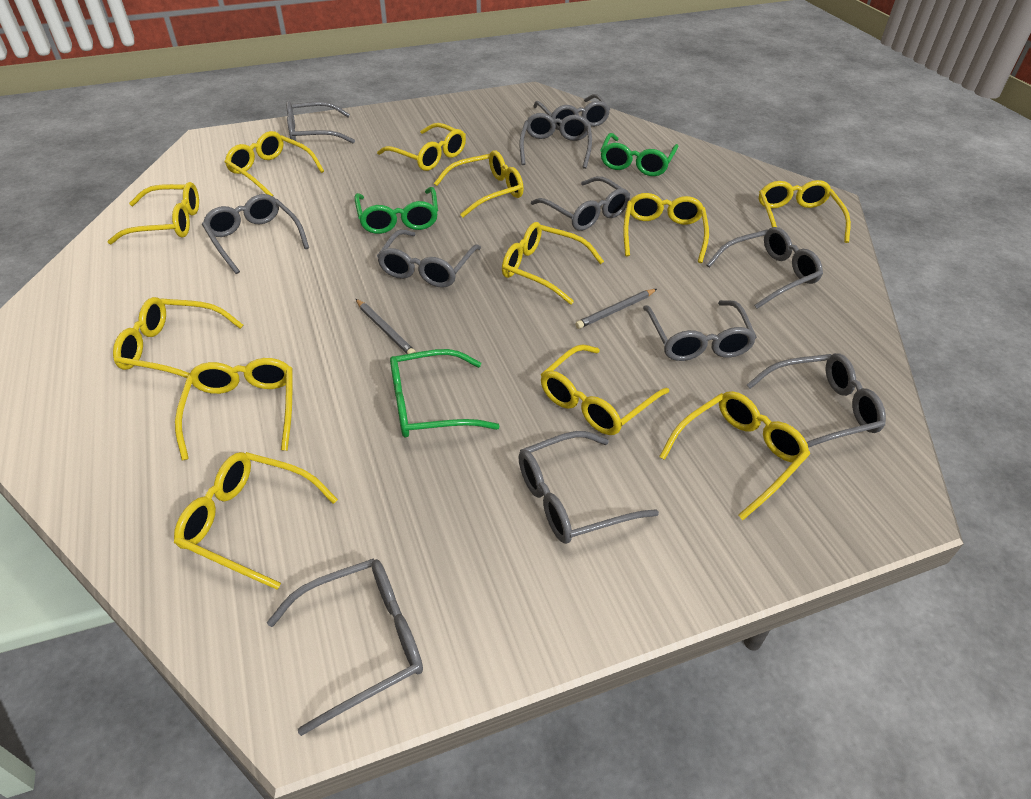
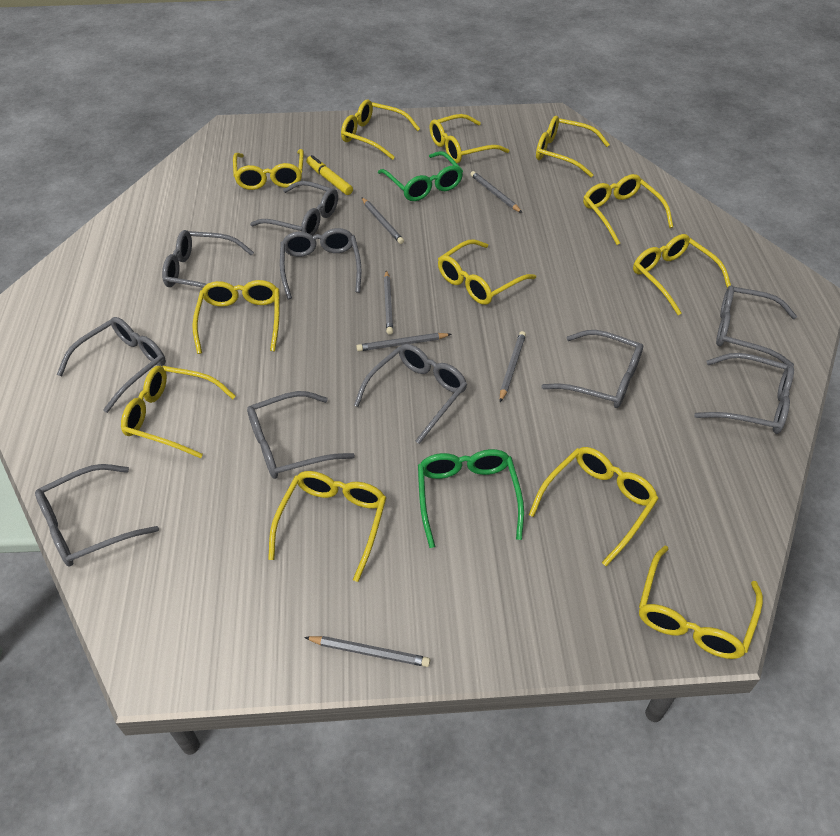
green glasses: [354,187,438,234] [390,349,500,438] [600,133,679,176] = 3 -> [378,151,463,201] [418,449,524,548] = 2
grey glasses: [202,194,309,274] [267,558,423,736] [286,101,355,144] [377,229,481,288] [518,431,659,544] [520,113,592,169] [531,176,630,231] [533,94,610,130] [643,300,757,361] [706,227,823,309] [747,353,886,448] = 11 -> [35,464,159,566] [57,317,166,413] [162,230,254,288] [247,391,355,479] [250,181,338,236] [280,228,361,299] [354,344,467,444] [541,330,643,408] [694,353,794,434] [716,285,797,367] = 10
grey pencil: [356,299,416,354] [575,289,657,329] = 2 -> [304,636,430,667] [356,333,452,351] [361,197,404,244] [384,270,393,335] [470,171,522,213] [500,331,526,402] = 6
yellow marker: none = 0 -> [306,155,353,195] = 1

